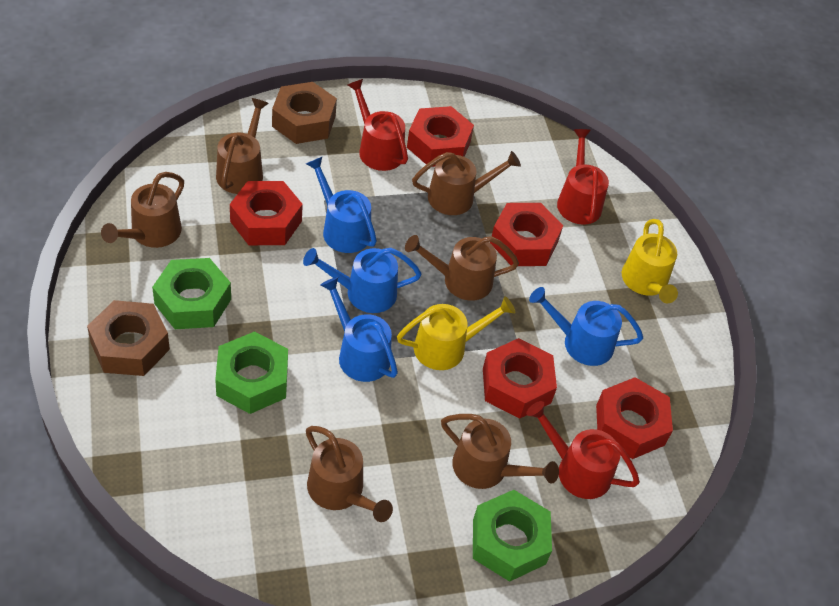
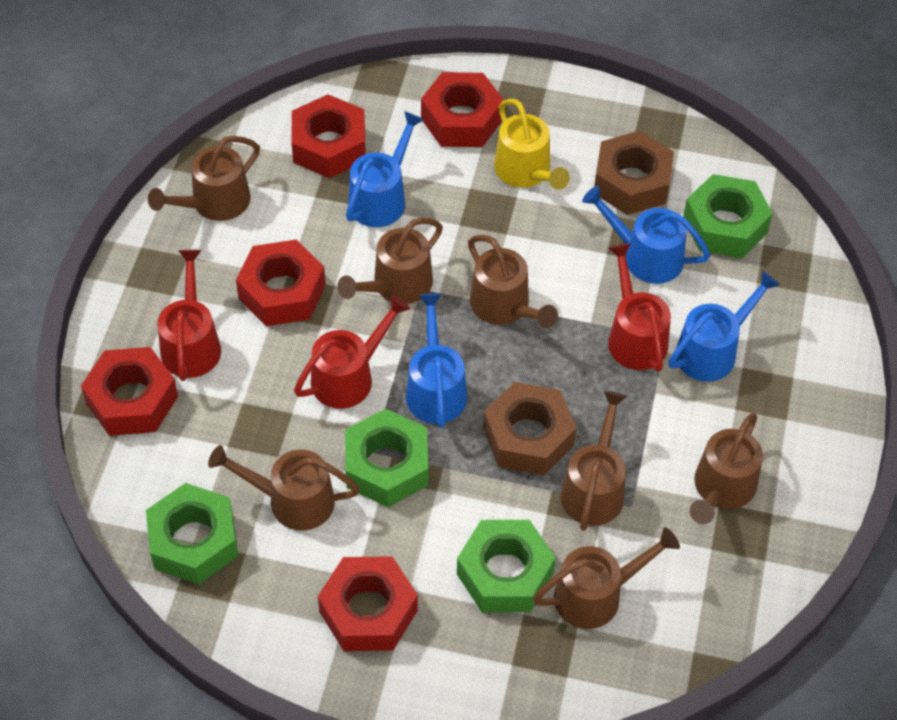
brown watering can: [101,172,184,248] [216,98,269,194] [306,426,393,522] [405,235,519,301] [412,151,521,215] [441,414,559,489] = 6 -> [148,136,260,221] [208,445,360,531] [337,218,443,304] [468,235,558,328] [533,527,680,629] [561,391,627,531] [690,413,763,524] = 7
green nut: [152,258,231,329] [215,331,288,414] [473,490,552,582] = 3 -> [146,483,238,584] [345,408,428,507] [457,520,556,612] [683,174,773,258] = 4
yellow watering can: [397,296,515,370] [622,219,678,303] = 2 -> [494,99,570,190] = 1

